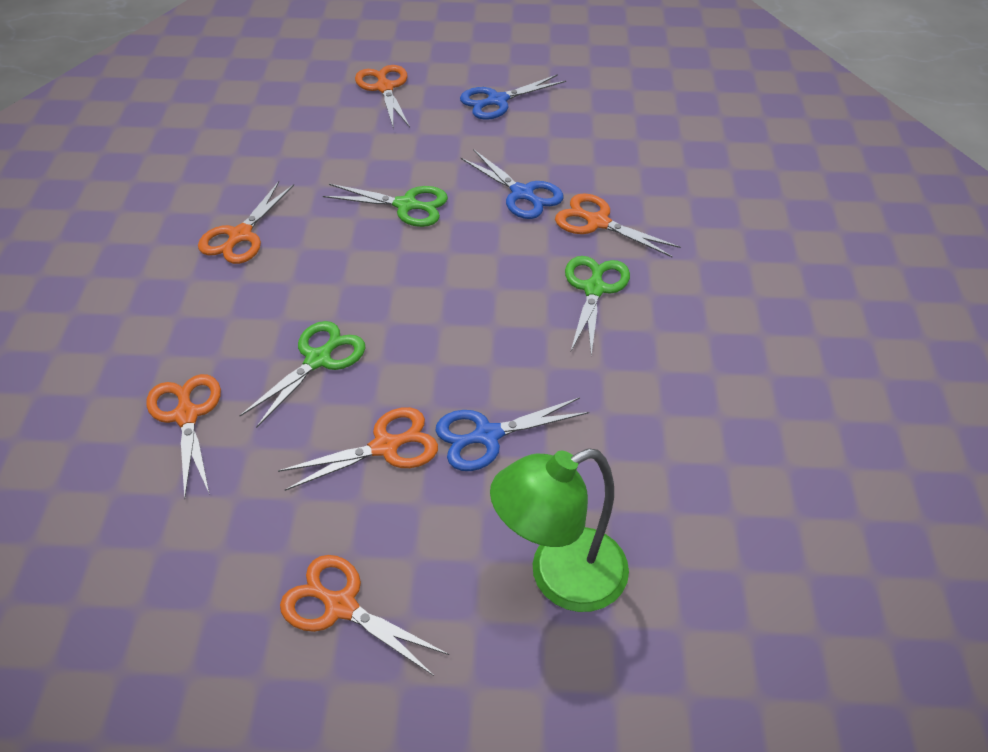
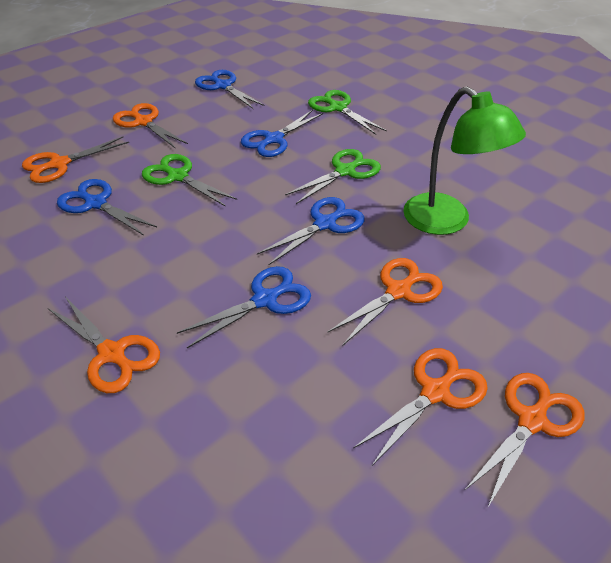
blue scissors: [435,397,589,471] [460,74,566,120] [460,149,564,219] = 3 -> [57,179,157,235] [177,266,311,348] [195,70,264,109] [241,110,323,157] [257,197,365,265] = 5

